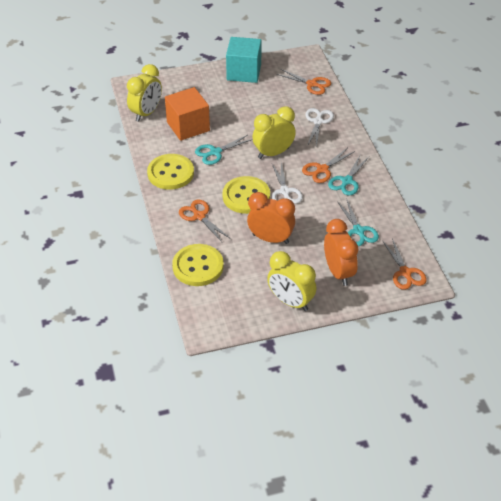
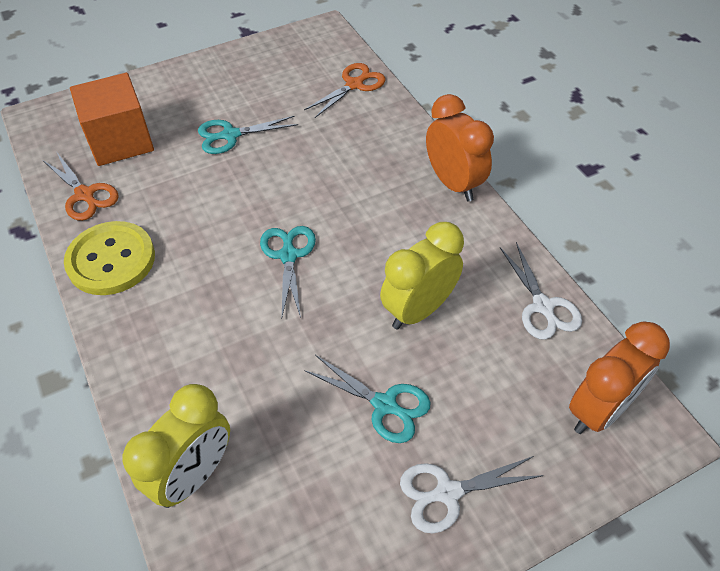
orange scissors: [179,199,231,242] [277,69,331,95] [302,148,355,183] [382,238,427,290] = 4 -> [43,153,119,221] [304,63,385,118] = 2
turquoise cube: [226,37,262,83] = 1 -> none = 0
yellow button: [147,154,194,190] [172,244,224,286] [222,176,270,214] = 3 -> [64,221,155,295] = 1
yellow clock: [127,64,162,122] [253,106,296,159] [267,251,316,311] = 3 -> [123,384,230,508] [380,222,464,329] = 2

